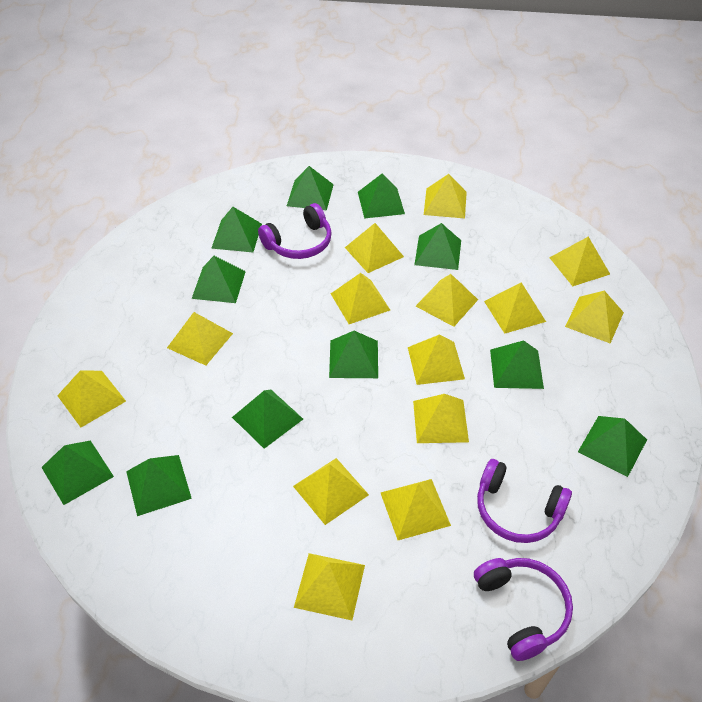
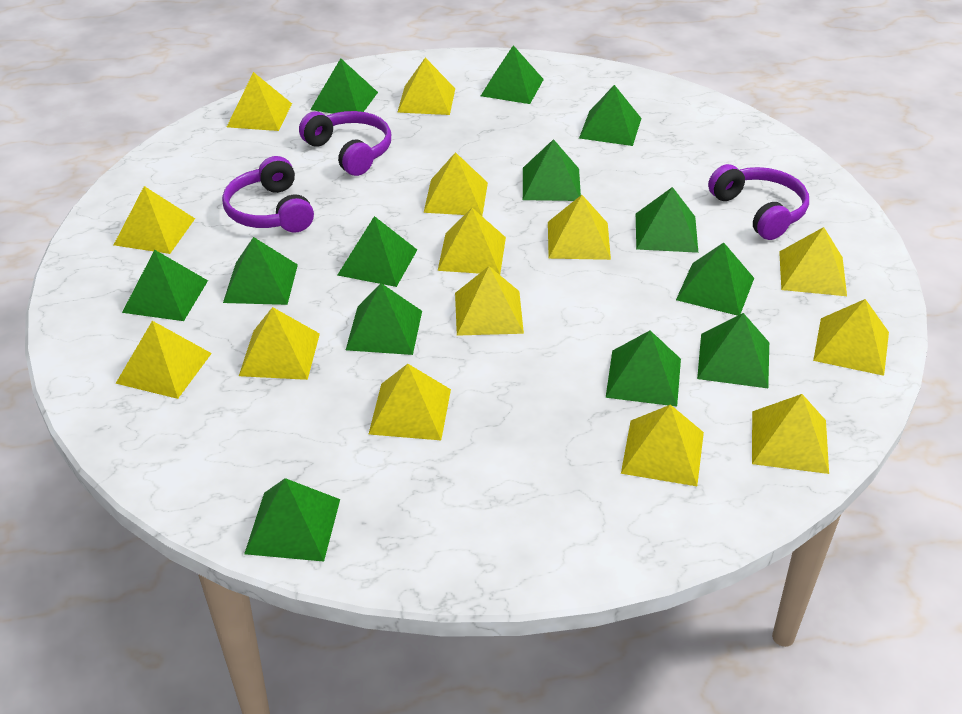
green pyramid: [41,440,114,505] [126,455,192,516] [192,256,246,303] [211,207,262,252] [232,389,303,449] [287,166,334,210] [329,331,378,378] [358,174,405,219] [414,223,461,270] [490,340,544,389] [578,416,647,477] = 11 -> [122,250,208,321] [223,237,298,305] [244,478,340,562] [310,58,378,114] [337,216,417,287] [346,283,422,355] [481,45,544,104] [523,139,581,201] [579,85,641,146] [606,331,681,407] [636,187,698,253] [676,242,754,316] [697,313,769,388] = 13

